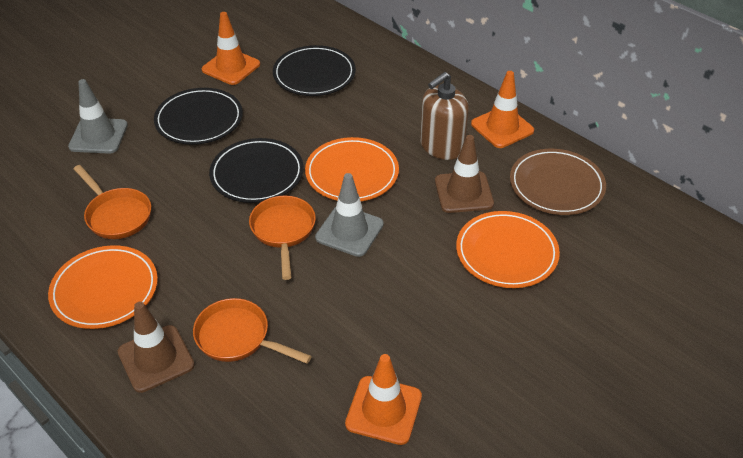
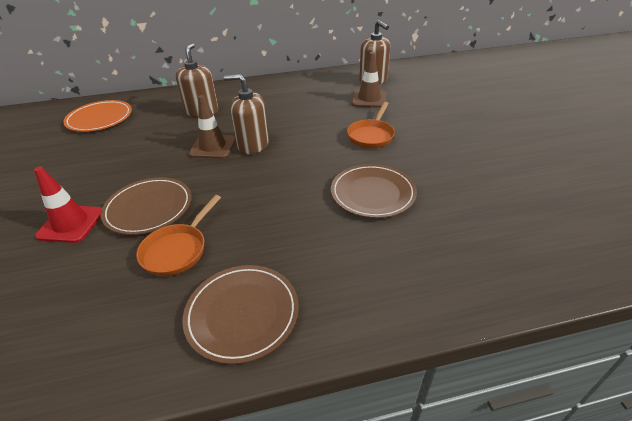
black plate: [154,88,243,145] [209,138,304,203] [273,45,356,96] = 3 -> none = 0
brown plate: [510,149,606,215] = 1 -> [101,177,192,235] [182,265,299,364] [331,164,417,218] = 3
brown soap dispenser: [420,72,469,160] = 1 -> [175,43,218,117] [224,74,269,154] [359,20,390,84] = 3
grey traffic cone: [68,79,128,154] [315,173,384,257] = 2 -> none = 0
orange pan: [74,165,151,239] [193,298,311,364] [249,196,316,280] = 3 -> [136,195,221,276] [347,102,395,148] = 2
orange plate: [48,245,158,329] [305,137,399,201] [456,211,560,288] = 3 -> [63,100,132,132] = 1
orange traffic cone: [202,12,260,85] [345,354,422,445] [471,71,534,148] = 3 -> none = 0
red traffic cone: none = 0 -> [34,166,102,243] = 1

